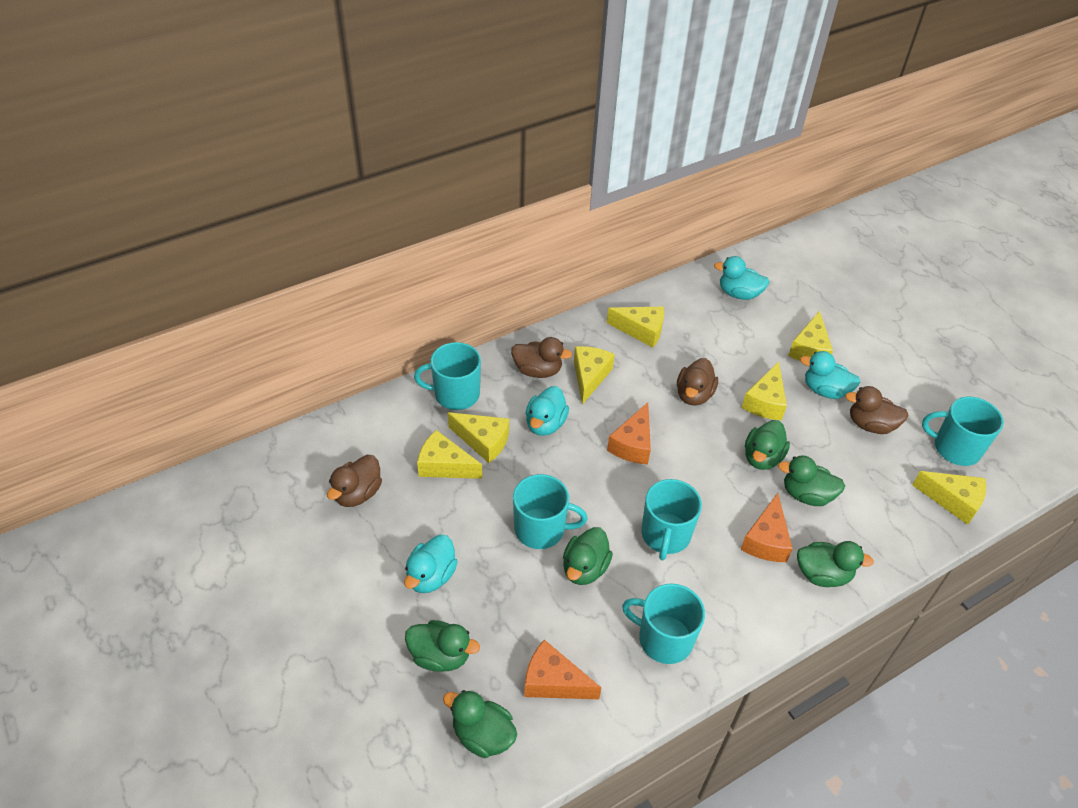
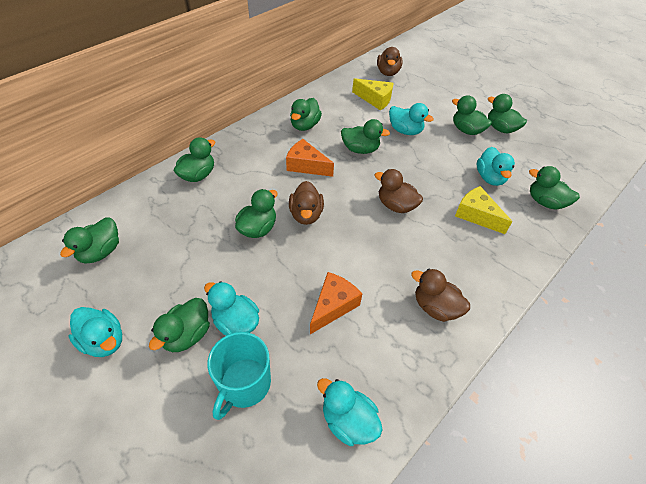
green duck: [405,620,480,672] [443,690,517,758] [563,527,613,585] [745,420,790,470] [778,455,845,506] [797,541,874,587] = 6 -> [60,218,119,264] [149,298,210,352] [174,137,215,182] [235,189,278,238] [290,98,322,131] [341,119,390,154] [452,95,492,135] [488,94,527,133] [529,166,580,210] = 9
orange cheese: [524,640,601,699] [607,402,651,464] [740,493,793,562] = 3 -> [286,139,334,177] [310,272,362,334] = 2
turquoise duck: [404,535,458,593] [526,386,569,436] [714,256,770,300] [800,351,860,399] = 4 -> [68,307,122,357] [204,281,259,336] [317,378,383,446] [389,103,434,135] [477,147,515,186] = 5
turquoise mug: [414,342,481,410] [513,474,587,549] [622,583,705,664] [641,479,702,560] [922,397,1004,466] = 5 -> [207,332,271,420] = 1
yellow cheese: [417,430,482,479] [448,412,509,463] [574,346,615,405] [607,307,664,348] [741,362,787,420] [788,311,833,361] [912,471,986,525] = 7 -> [352,78,394,111] [455,186,512,234] = 2

